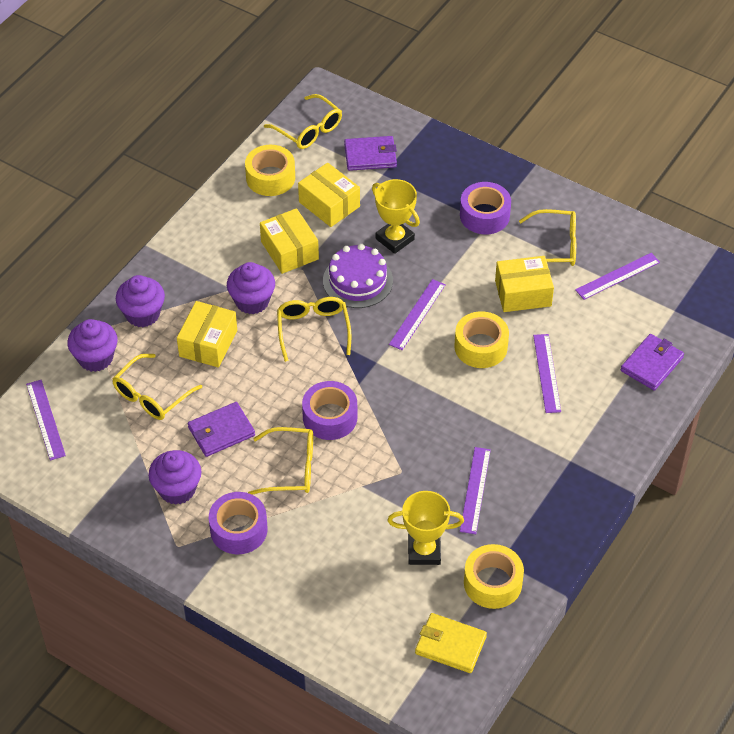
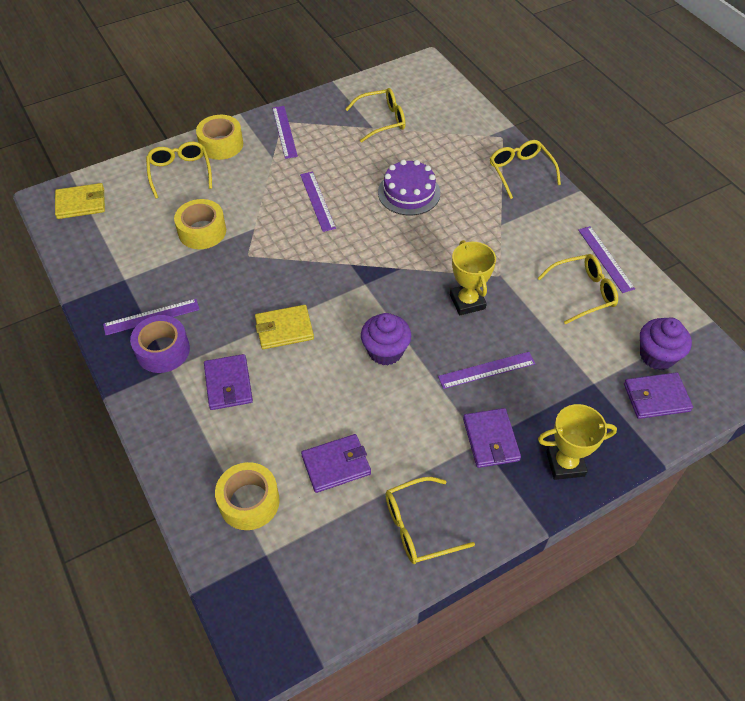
purple cupcake: [67,319,118,372] [116,275,165,327] [148,450,201,505] [227,262,275,314] = 4 -> [361,313,411,366] [640,317,692,370] = 2
purple tape: [209,492,267,554] [302,381,357,440] [460,182,511,234] = 3 -> [130,315,190,373] = 1
purple wallet: [188,402,255,457] [344,136,397,171] [621,334,684,391] = 3 -> [204,354,253,410] [301,434,371,493] [463,408,521,468] [624,372,693,419] = 4
yellow box: [177,301,237,368] [260,208,319,274] [298,163,360,227] [495,256,554,312] = 4 -> none = 0
yellow wallet: [415,613,487,673] = 1 -> [55,183,105,219] [255,305,314,349] = 2

